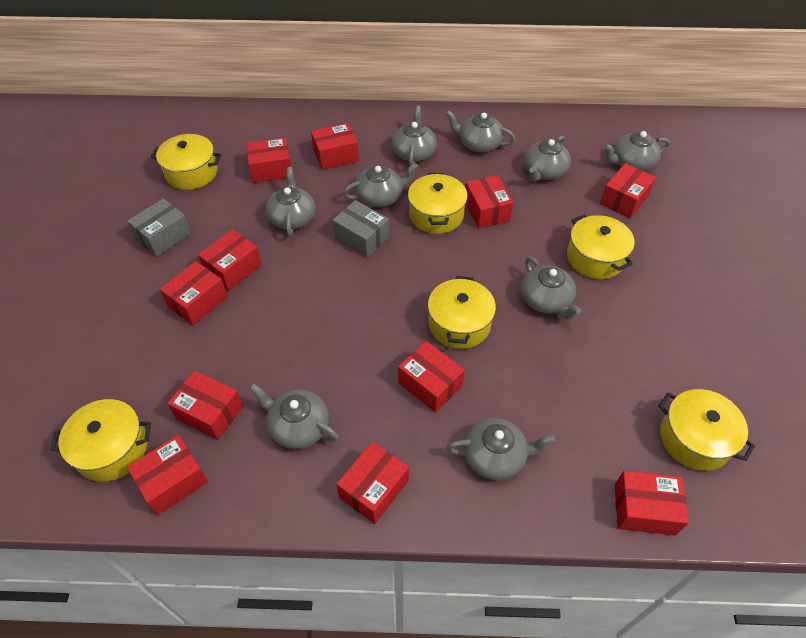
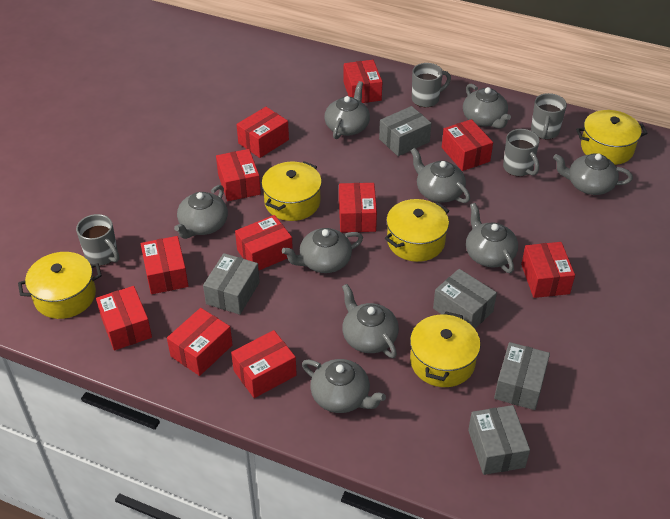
grey box: [127,198,191,257] [332,200,389,258] = 2 -> [203,253,260,315] [379,106,431,156] [433,269,497,329] [468,405,530,475] [494,342,550,410] = 5
grey mug: none = 0 -> [76,214,119,266] [412,63,451,107] [503,129,540,176] [531,93,567,139] = 4
yellow pot: [51,399,151,482] [151,134,221,190] [408,173,468,234] [428,276,496,349] [567,214,634,279] [658,389,755,471] = 6 -> [18,252,102,319] [262,161,322,221] [385,199,449,262] [410,312,481,387] [576,110,648,165] = 5

